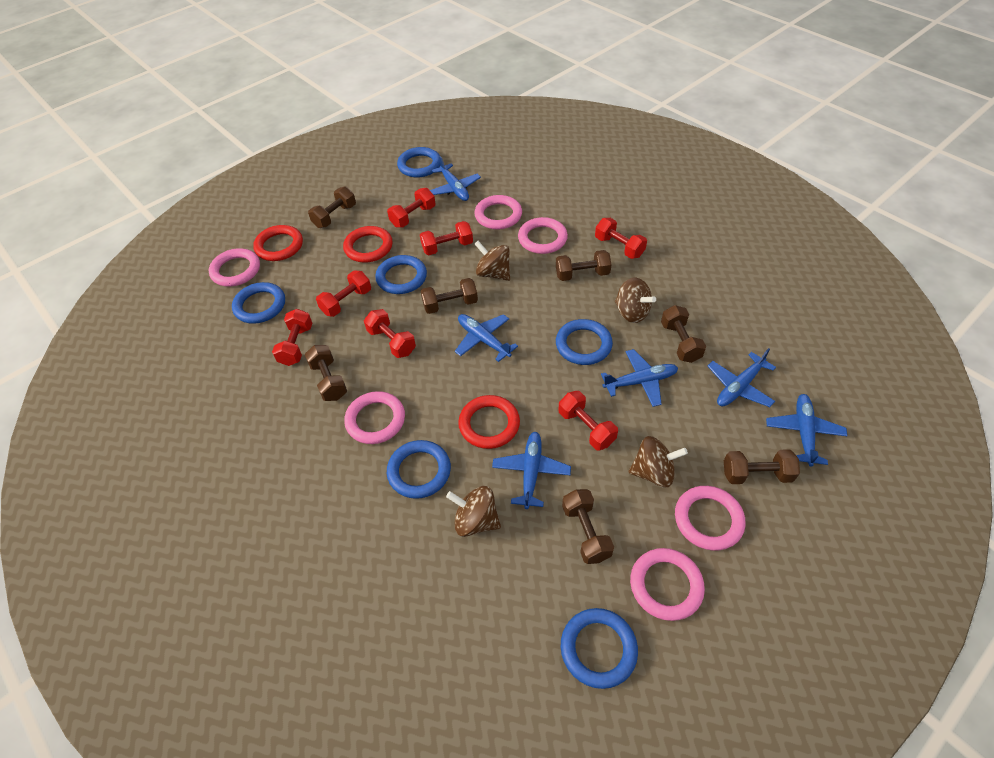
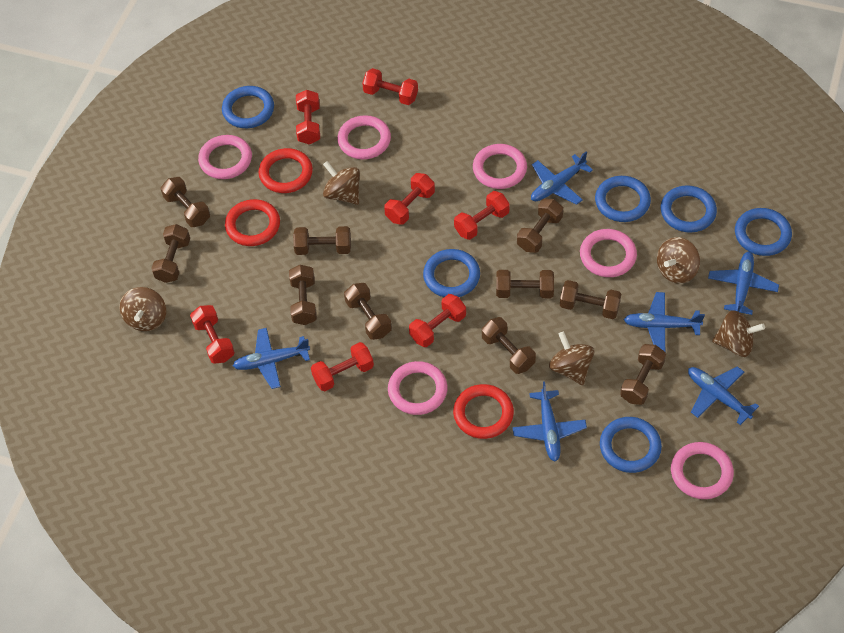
brown dumbbell: [305,345,347,401] [308,187,356,228] [421,278,478,314] [556,250,612,281] [562,489,614,564] [661,305,706,363] [724,449,800,484] = 7 -> [151,224,190,283] [161,177,210,227] [289,265,317,325] [293,226,351,255] [344,283,392,340] [482,317,536,374] [496,270,554,298] [517,199,563,253] [560,280,621,319] [620,344,666,405] = 10
brown spinning top: [446,486,501,537] [475,241,510,281] [615,278,656,323] [628,436,688,487] = 4 -> [120,287,166,331] [323,161,360,205] [549,331,595,385] [657,237,700,284] [712,310,765,357] = 5

